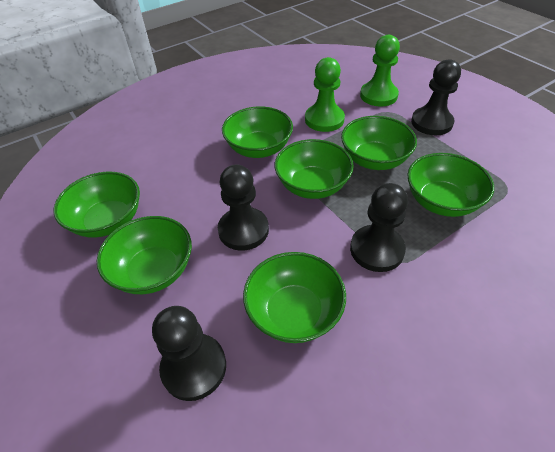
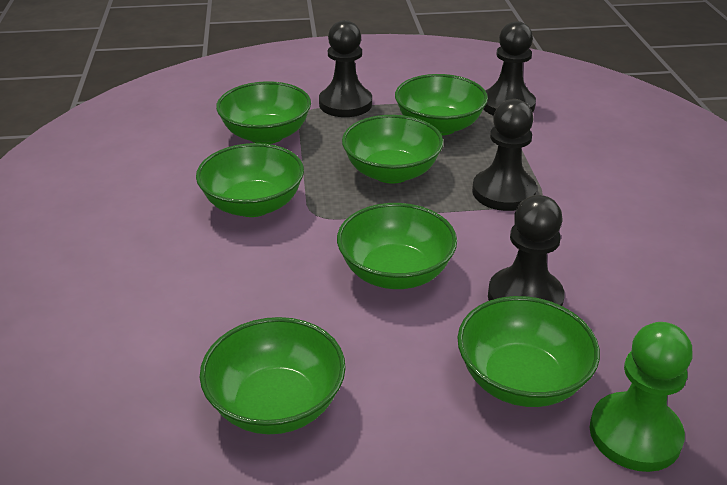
green pawn: [305,57,345,132] [360,35,400,106] = 2 -> [589,322,693,472] = 1

